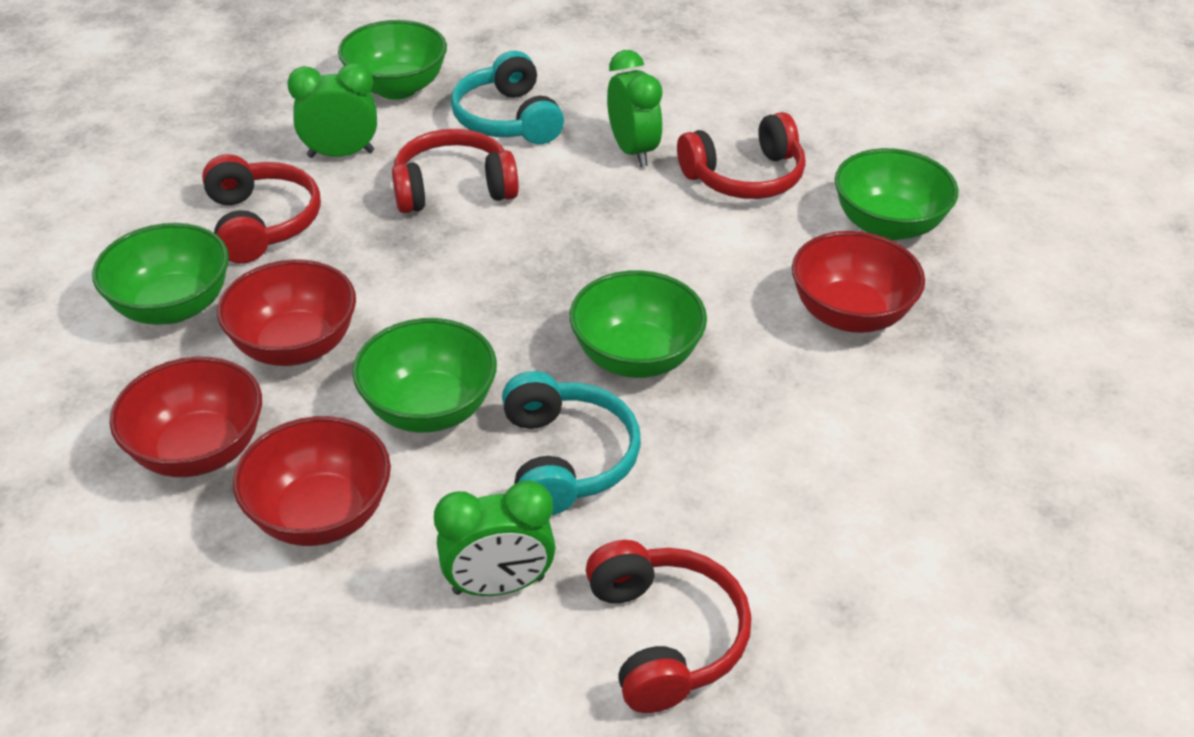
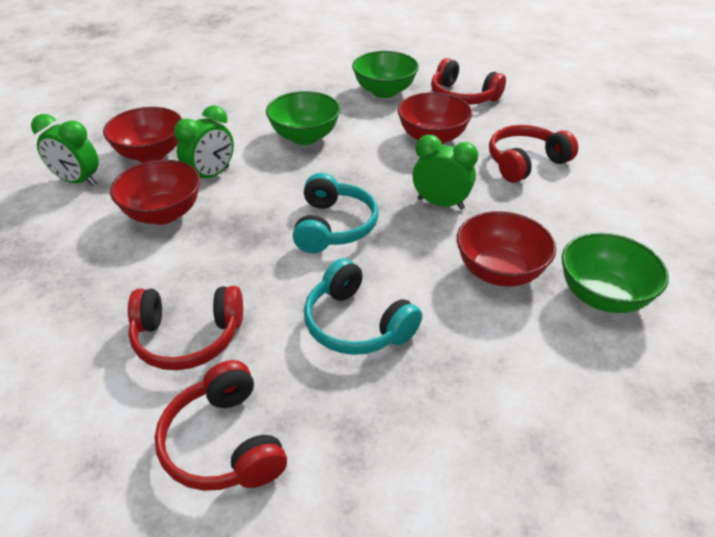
green bowl: [92,223,229,325] [338,20,447,100] [352,318,497,433] [570,270,707,378] [835,148,958,241] = 5 -> [266,91,340,145] [352,51,419,98] [562,233,669,313] = 3

